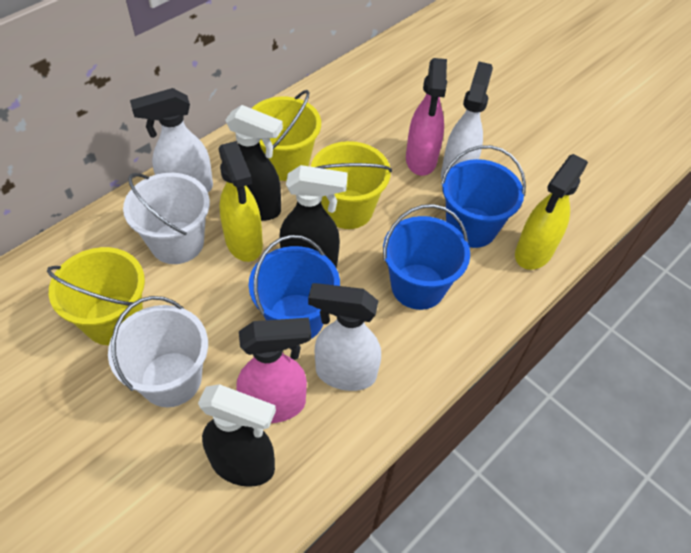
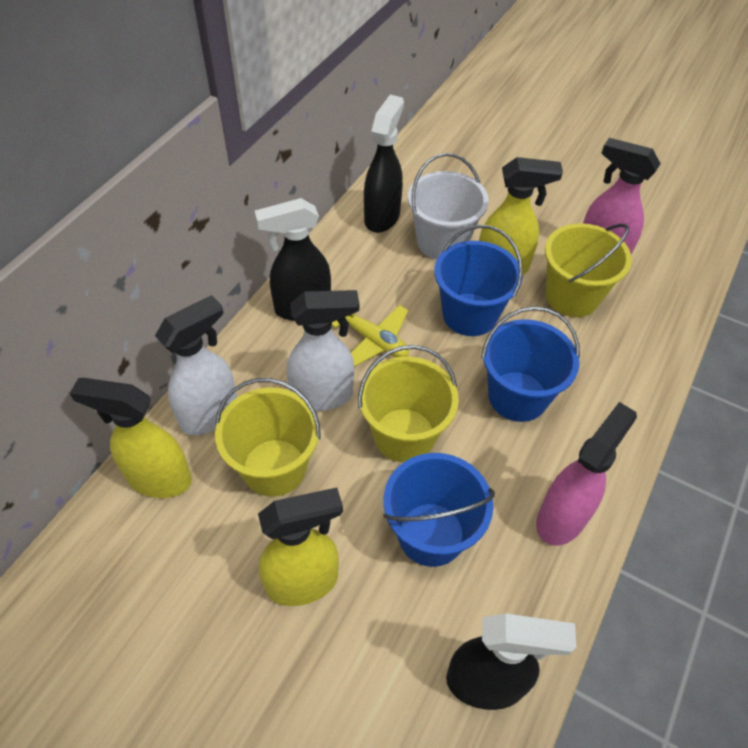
white bucket: [108,296,208,407] [123,173,210,264] = 2 -> [408,153,489,259] = 1
white spray bottle: [130,88,213,192] [308,283,381,391] [441,61,493,179] = 3 -> [155,295,237,435] [287,290,359,411] = 2
yellow plane: none = 0 -> [332,305,409,367] = 1
yellow spray bottle: [218,141,263,262] [515,154,588,270] = 2 -> [70,378,192,498] [258,487,343,606] [479,157,563,275] = 3

